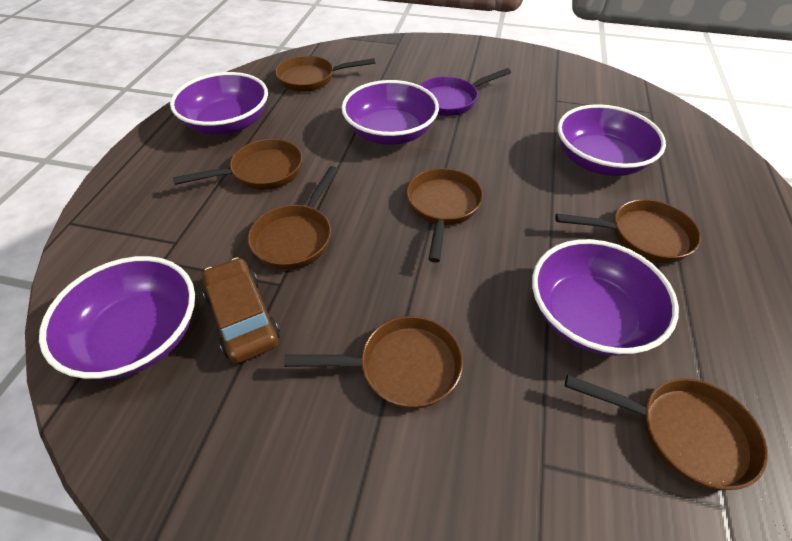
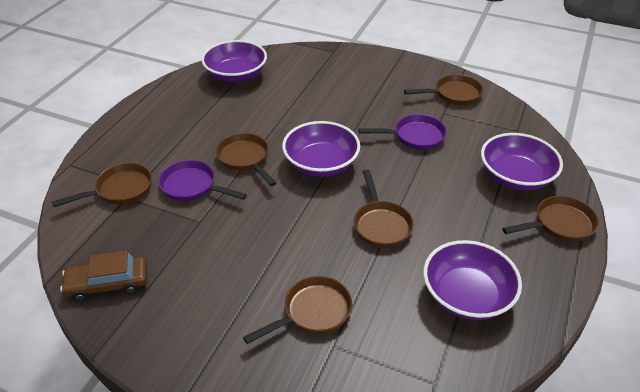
brown pan: [173,139,302,190] [248,166,338,270] [275,56,375,92] [284,316,463,409] [406,168,483,263] [555,199,701,263] [565,375,768,490] = 7 -> [52,163,152,207] [216,133,276,186] [243,276,352,344] [354,170,414,248] [404,74,483,105] [502,196,599,242] = 6
purple bowl: [39,256,195,379] [170,72,268,135] [342,80,439,145] [532,239,679,356] [558,104,666,176] = 5 -> [201,40,267,83] [282,121,360,177] [423,240,522,320] [481,133,563,191] = 4
purple pan: [420,68,511,116] = 1 -> [159,160,247,201] [358,114,447,150] = 2

